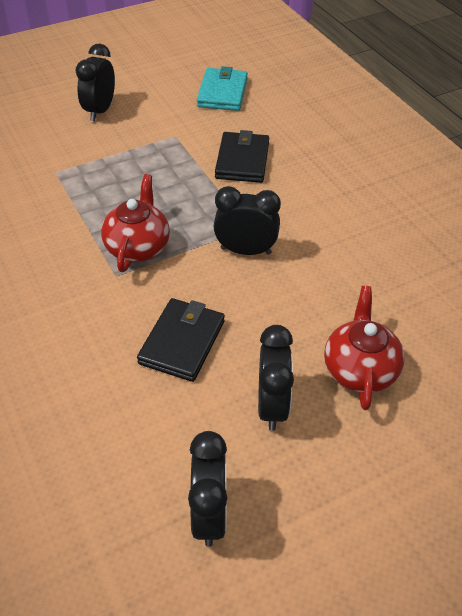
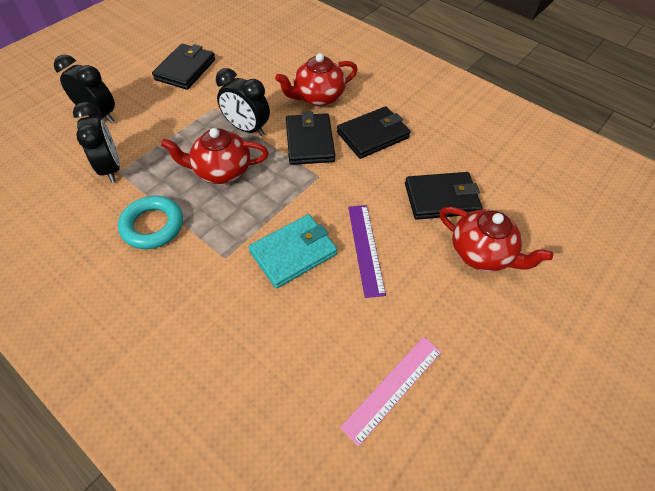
black clock: [76,44,115,121] [188,431,227,547] [214,186,281,255] [258,325,294,431] = 4 -> [54,55,115,123] [73,102,120,183] [216,68,270,136] = 3
black wallet: [137,298,225,382] [215,130,269,183] = 2 -> [152,44,215,90] [286,111,335,165] [337,106,410,159] [405,172,482,220] = 4
pink ruler: none = 0 -> [340,337,442,447] = 1
purple ruler: none = 0 -> [348,205,386,298] = 1
red teapot: [101,174,170,272] [324,286,405,410] = 2 -> [161,128,269,184] [275,53,358,106] [439,207,553,272] = 3
turquoise ring: none = 0 -> [118,196,183,249] = 1

